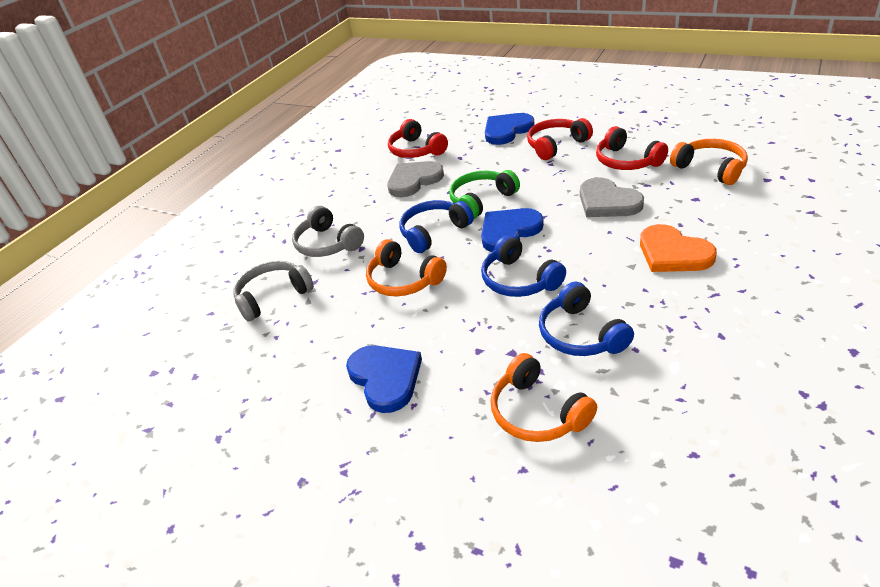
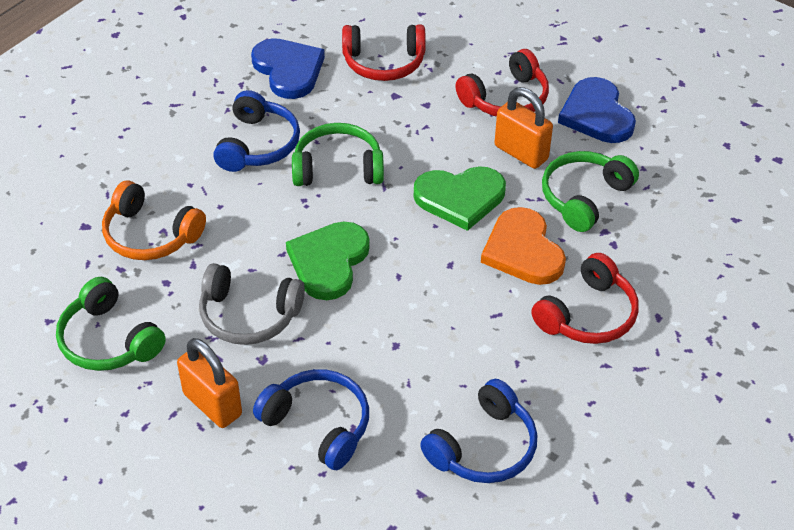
blue heart: [346,345,422,413] [481,208,544,252] [485,113,534,145] = 3 -> [251,38,325,99] [558,77,636,143] = 2
green headphones: [449,170,520,219] = 1 -> [56,277,166,371] [292,123,384,186] [542,151,639,232] = 3
green heart: none = 0 -> [286,221,370,300] [414,166,506,231] = 2
grey headphones: [233,261,314,321] [292,206,364,257] = 2 -> [199,263,305,345] = 1
grey heart: [387,161,444,197] [580,178,644,217] = 2 -> none = 0
orange headphones: [366,239,447,297] [490,353,597,442] [670,139,748,185] = 3 -> [102,180,206,260] = 1
orange padlock: none = 0 -> [177,338,242,428] [494,87,553,169] = 2

